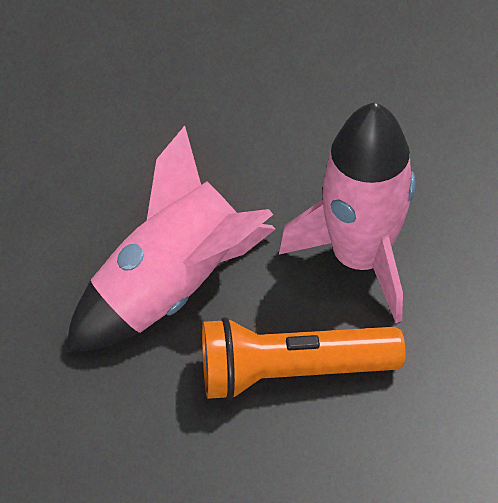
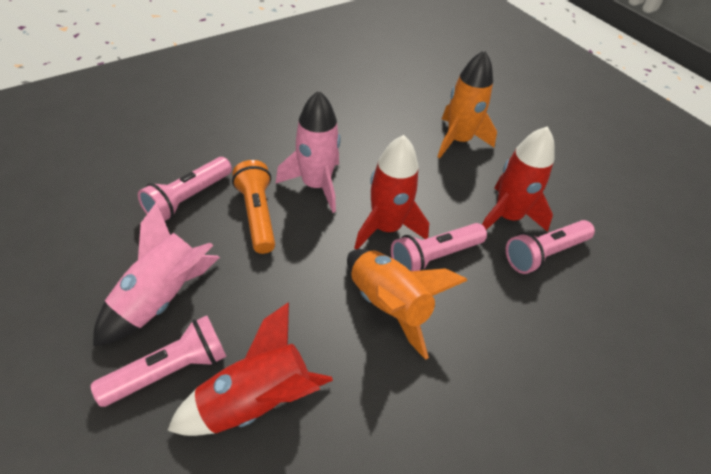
orange rocket: none = 0 -> [347,249,468,360] [437,50,497,158] = 2
pink flashlight: none = 0 -> [90,315,227,407] [138,157,232,221] [391,223,487,271] [506,220,595,274] = 4
red rocket: none = 0 -> [167,303,333,436] [354,135,429,249] [482,126,555,232] = 3

